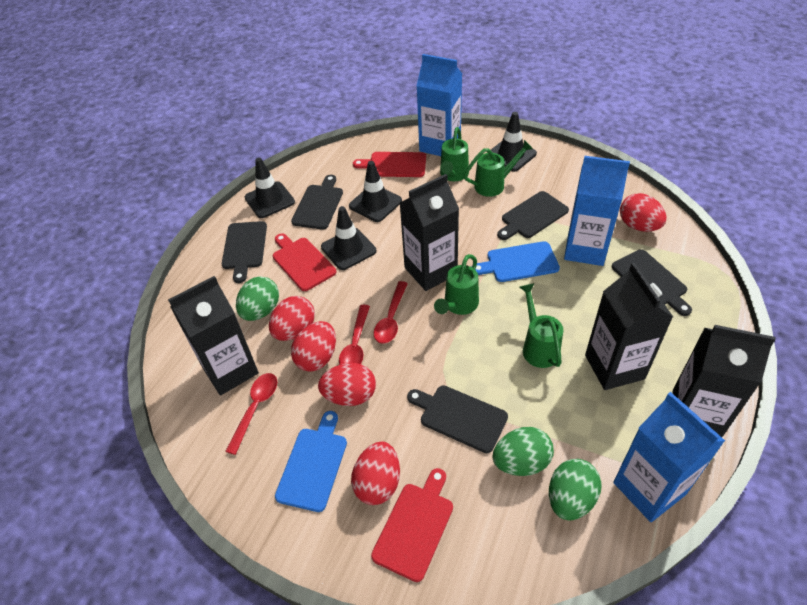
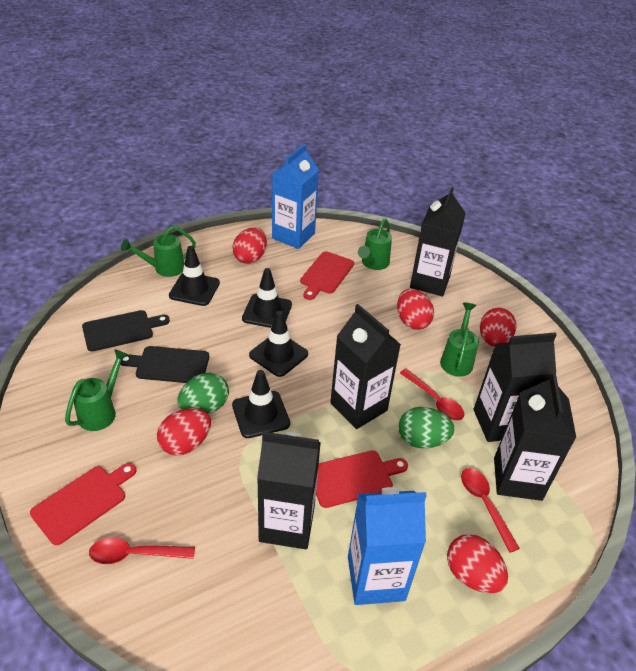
black carton: [168,276,259,395] [400,174,459,291] [585,263,673,390] [672,325,775,437] = 4 -> [257,432,321,549] [330,304,401,429] [410,187,466,296] [474,333,557,442] [494,373,576,501] = 5
black cutting board: [222,221,267,283] [291,175,343,230] [407,385,508,453] [497,191,569,240] [612,249,692,316] = 5 -> [82,310,170,351] [120,346,209,383] = 2
blue carton: [416,54,462,156] [564,156,630,266] [613,392,725,522] = 3 -> [272,144,319,249] [348,487,427,605] = 2
blue cutting board: [275,411,347,512] [472,241,560,282] = 2 -> none = 0
green egg: [236,276,279,321] [493,427,554,476] [549,459,602,521] = 3 -> [177,373,229,414] [398,407,455,448] = 2

